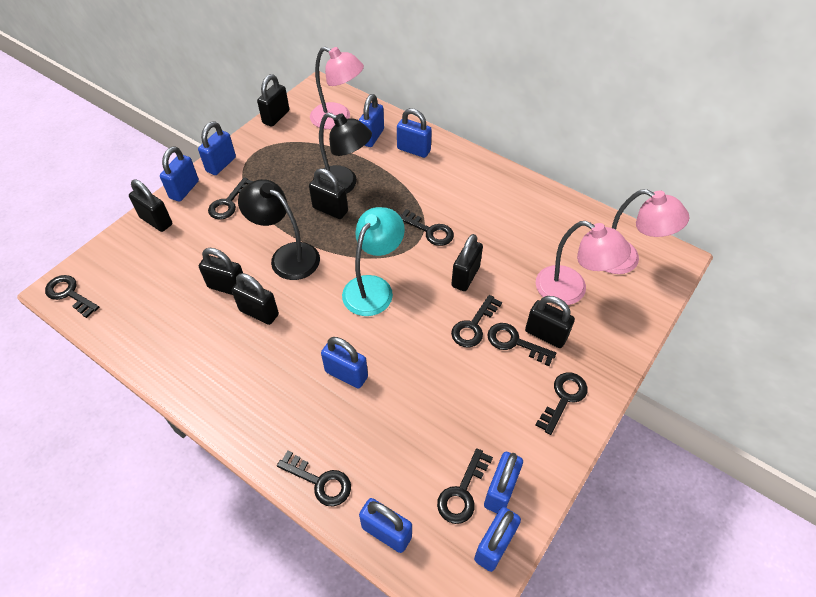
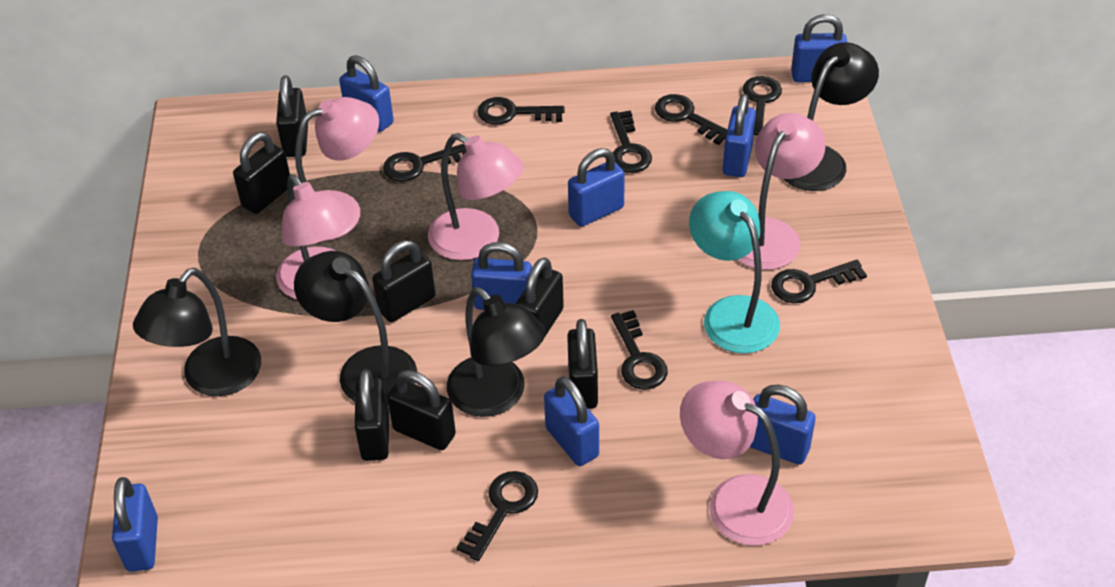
black lamp: [238,179,320,280] [313,113,372,194] = 2 -> [133,268,261,396] [294,251,417,403] [447,287,546,417] [784,42,879,191] = 4
pink lamp: [310,47,364,129] [536,221,631,305] [606,189,690,274] = 3 -> [276,174,352,299] [295,97,379,241] [428,133,524,260] [680,381,794,546] [737,113,826,270] = 5

